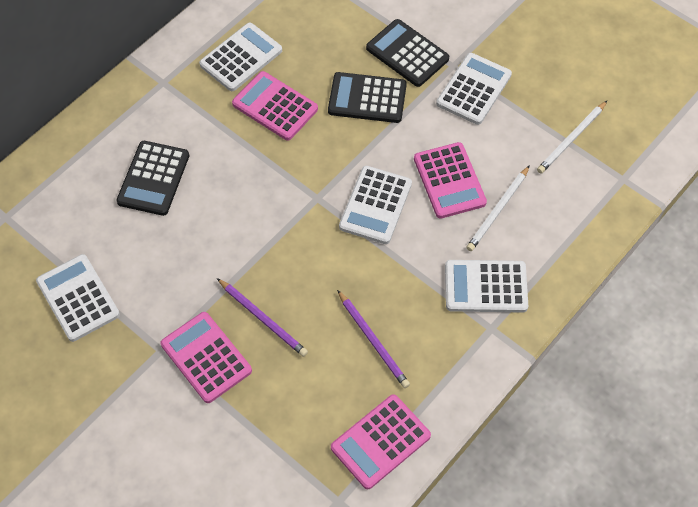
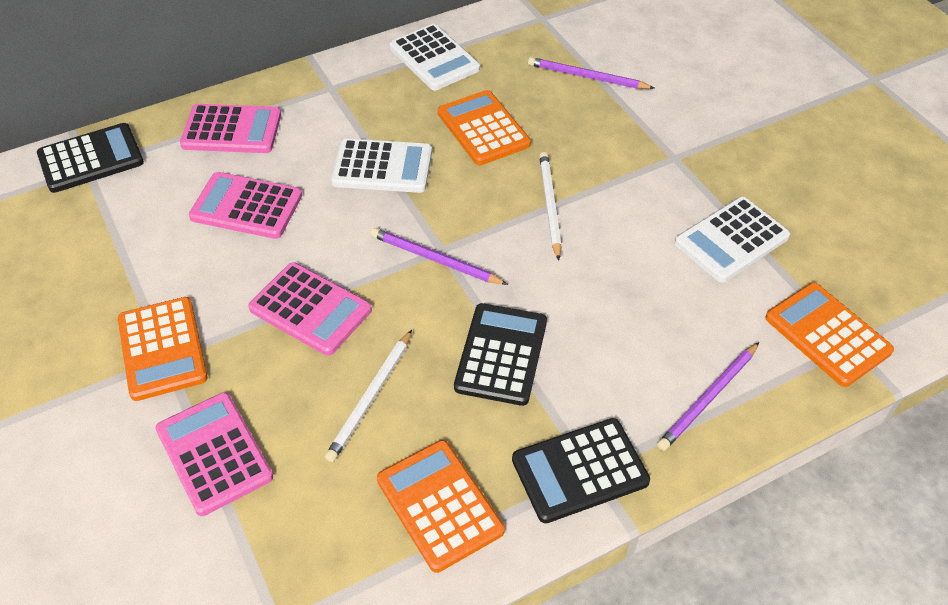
orange calculator: none = 0 -> [118,297,208,401] [377,440,505,573] [438,90,531,165] [765,282,894,387] = 4
purple pencil: [217,278,308,357] [337,290,410,388] = 2 -> [371,228,508,285] [528,57,654,89] [657,342,759,451] = 3
white calculator: [36,254,120,342] [199,23,282,91] [339,166,412,244] [436,53,512,125] [445,260,528,313] = 5 -> [331,138,432,193] [389,24,480,90] [675,197,790,282] = 3

